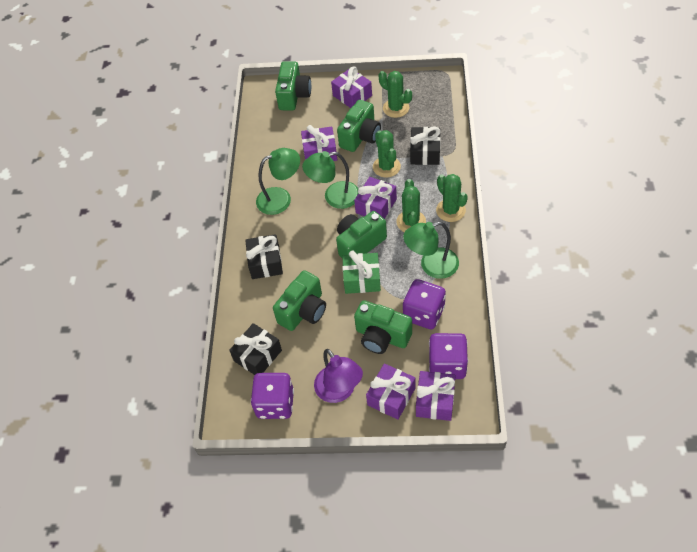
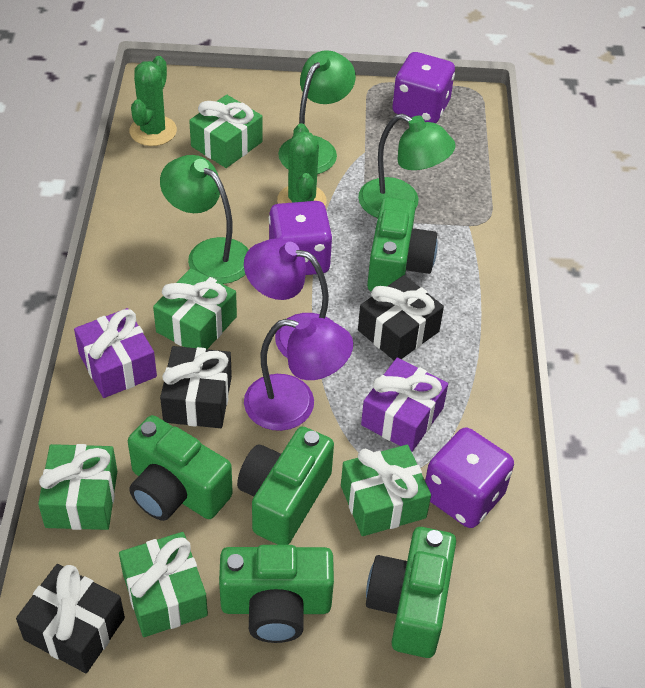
green cactus: [373,130,401,178] [379,71,412,118] [396,179,426,232] [436,174,468,222] = 4 -> [130,56,177,146] [277,123,327,206] = 2
green gift: [342,250,381,294] = 1 -> [38,444,117,530] [119,532,208,637] [153,268,237,349] [189,95,263,168] [341,445,431,536] = 5
purple gift: [301,125,337,161] [331,67,372,108] [354,177,397,219] [366,364,415,420] [416,371,455,421] = 5 -> [74,308,157,398] [361,357,448,452] = 2
purple lamp: [314,349,363,403] = 1 -> [244,238,334,358] [244,317,353,431] = 2

